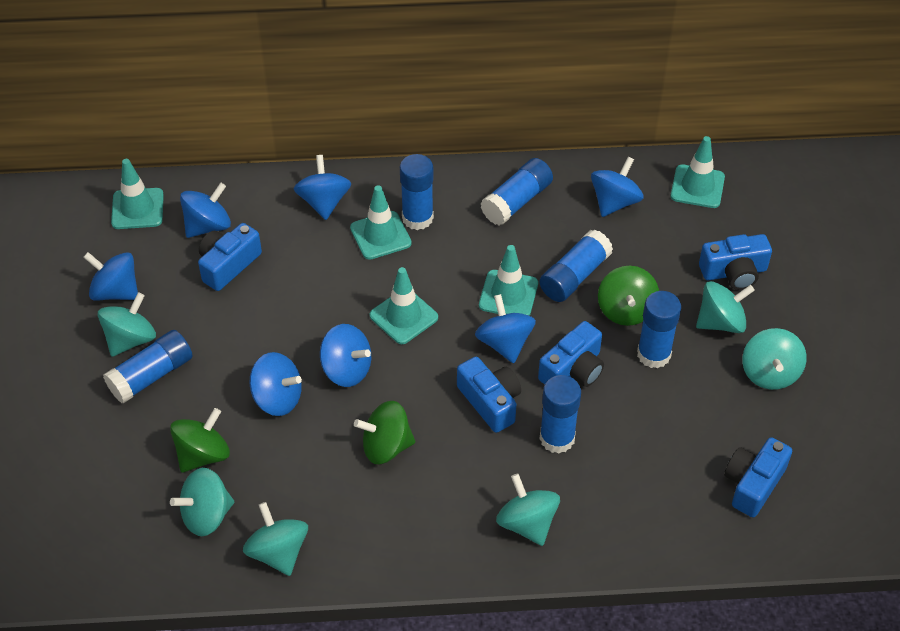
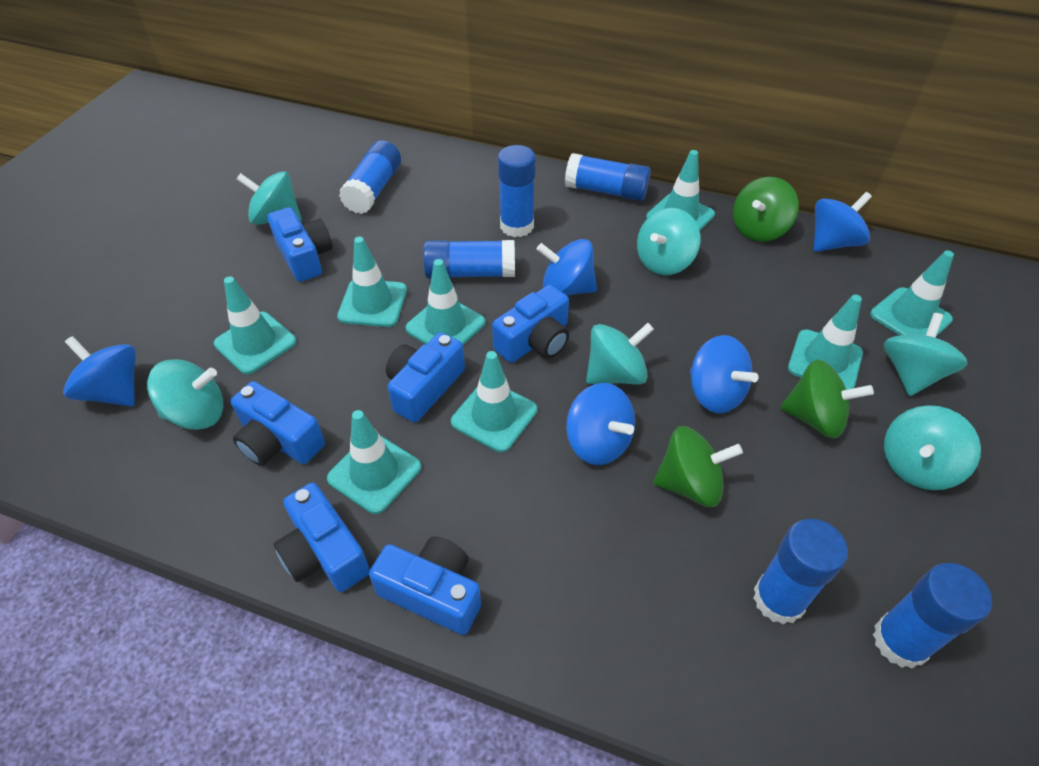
blue camera: [198,223,262,291] [457,357,521,433] [538,321,604,387] [699,234,772,290] [724,437,792,517] = 5 -> [231,381,325,466] [267,207,333,282] [274,483,370,592] [369,536,481,635] [386,332,465,423] [492,285,569,363] = 6
blue spinning top: [83,252,138,301] [180,182,231,238] [250,352,302,416] [294,155,351,220] [320,324,371,387] [475,294,536,363] [591,157,643,217] = 7 -> [63,336,136,407] [537,239,597,296] [566,383,635,465] [690,335,758,413] [814,192,872,252] = 5
turquoise traffic cone: [111,159,164,229] [350,185,412,260] [370,267,438,344] [479,245,538,316] [670,136,725,208] = 5 -> [214,276,296,374] [327,410,421,514] [337,237,407,327] [405,259,485,345] [451,351,537,452] [646,150,715,231] [788,295,863,390] [870,250,954,336] = 8

